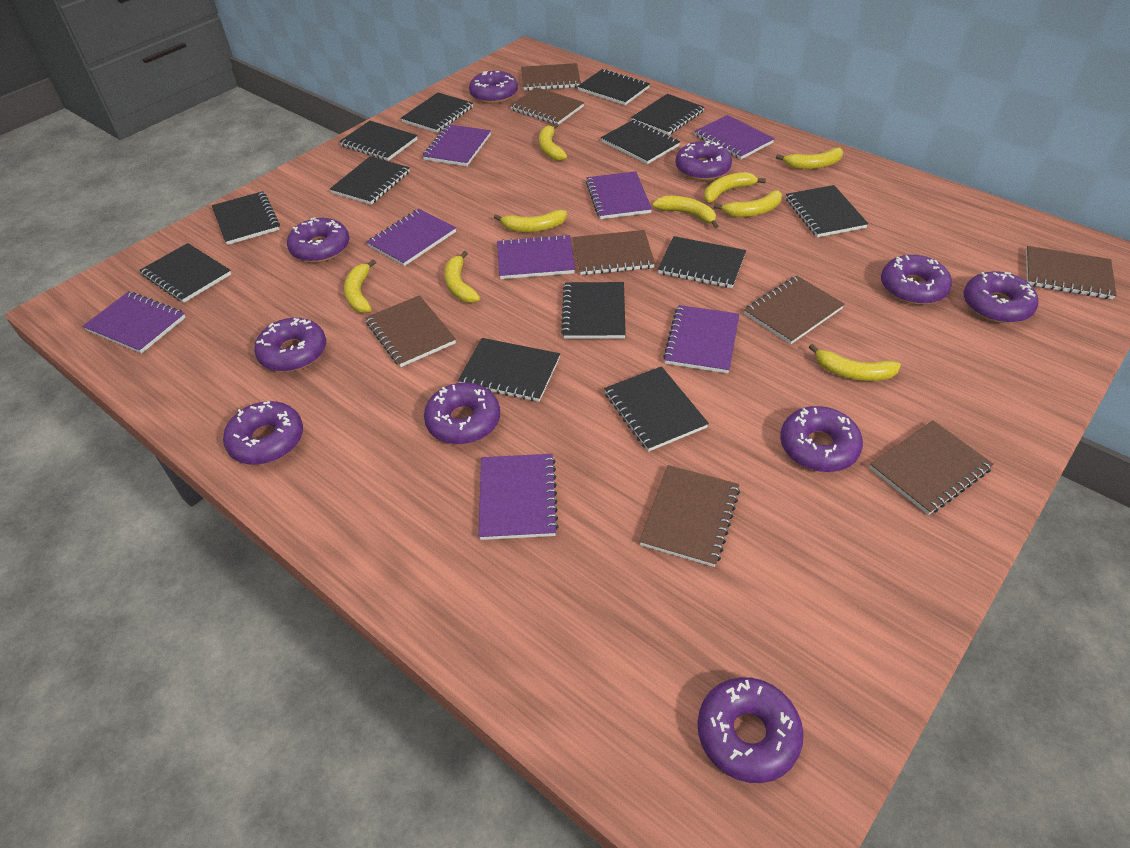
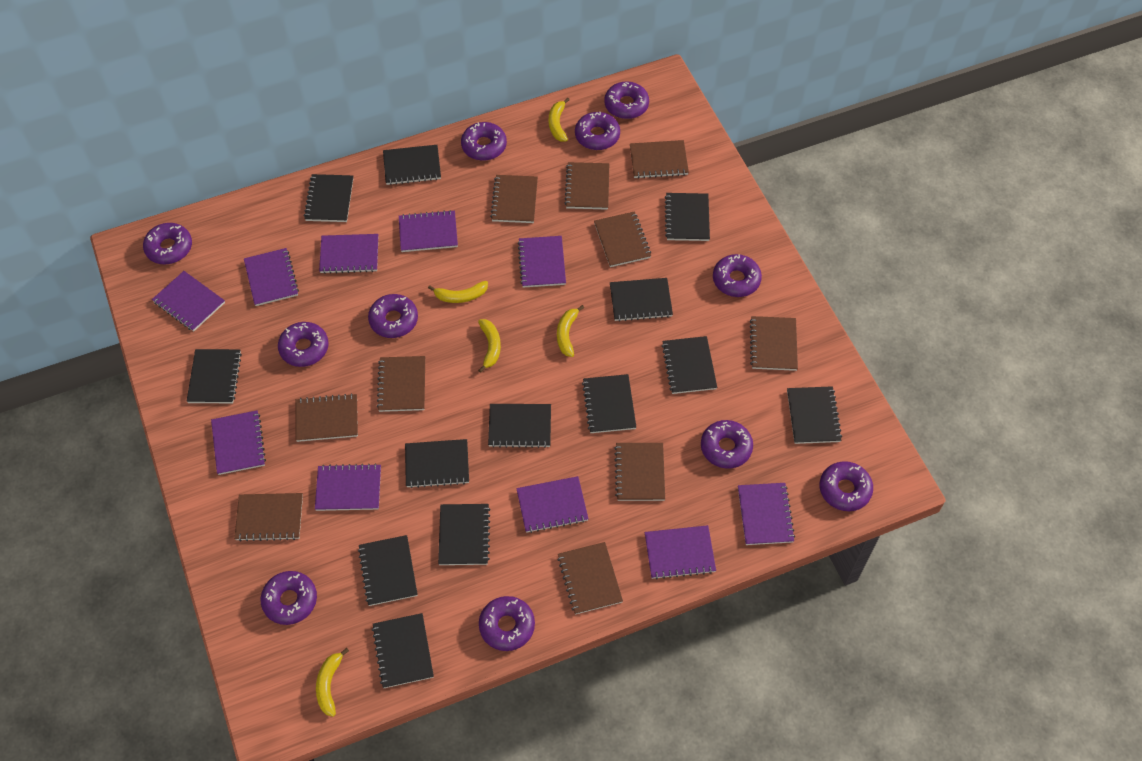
brown notebook: [365,295,456,367] [510,87,584,125] [521,63,581,91] [573,230,655,275] [639,465,740,567] [744,275,845,344] [870,421,994,515] [1026,246,1116,299] = 8 -> [234,493,303,541] [295,393,358,442] [377,356,425,412] [490,175,538,223] [557,542,623,615] [564,162,609,210] [594,211,651,267] [614,443,665,501] [630,140,689,179] [750,316,798,371] = 10
purple donut: [223,401,303,465] [254,318,326,372] [287,217,350,263] [424,383,500,445] [469,71,518,104] [675,141,732,181] [697,677,804,783] [780,406,863,472] [881,255,952,305] [964,271,1038,323] = 10 -> [143,223,192,264] [260,571,317,625] [278,322,329,367] [368,294,418,338] [461,122,507,161] [479,596,535,651] [575,112,620,150] [604,82,649,119] [701,420,753,469] [713,254,762,297] [820,461,873,511] = 11
purple notebook: [83,291,186,354] [367,209,456,266] [422,124,491,166] [479,454,559,540] [497,234,575,279] [586,171,652,219] [663,305,739,373] [694,115,775,159] = 8 -> [152,271,225,332] [211,410,266,475] [244,248,299,306] [315,464,381,511] [319,234,378,274] [399,210,458,252] [516,476,589,533] [518,236,566,288] [645,525,716,579] [738,483,795,545] = 10
yellow banana: [344,259,376,313] [445,251,480,303] [494,210,567,232] [539,123,567,161] [652,196,718,228] [704,172,766,203] [714,190,782,217] [776,147,844,169] [809,344,901,381] = 9 -> [316,648,349,717] [428,281,488,303] [478,319,501,373] [549,98,570,141] [557,305,584,357] = 5

